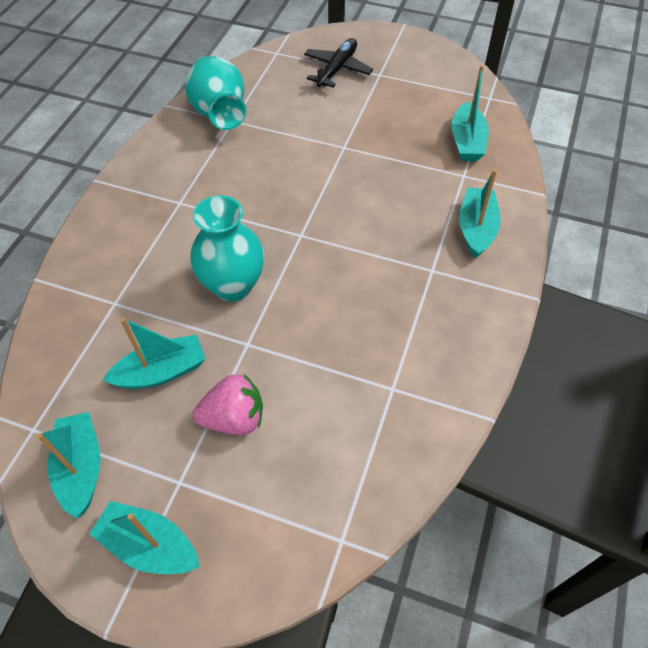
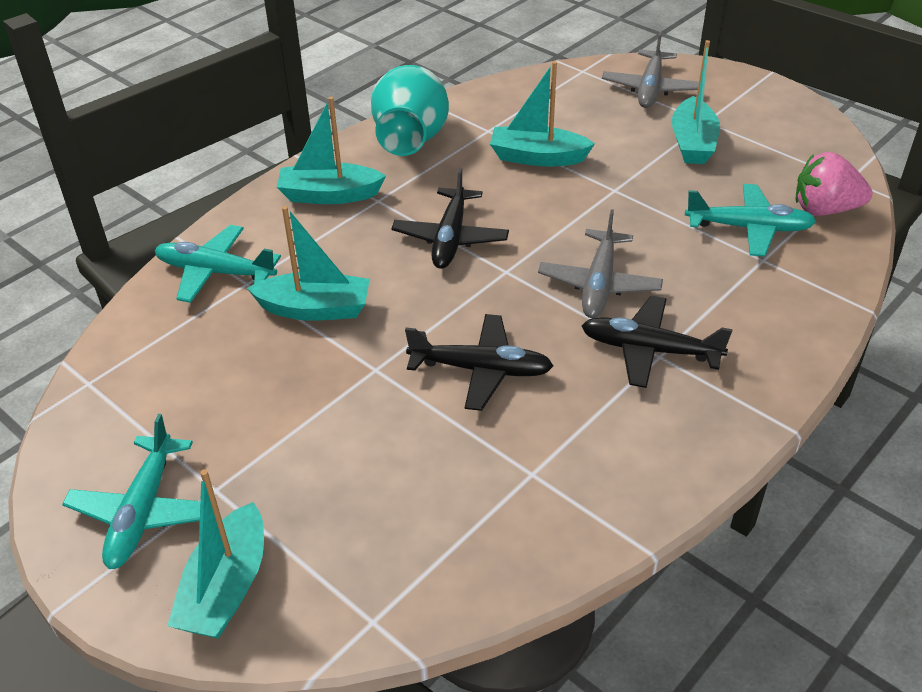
black plane: [304,38,373,87] = 1 -> [391,167,509,269] [405,314,553,411] [582,296,732,388] = 3
grey plane: none = 0 -> [538,209,663,318] [602,32,699,108] = 2
turquoise plane: none = 0 -> [62,414,200,569] [155,225,281,303] [685,184,816,256] = 3
turquoise vase: [185,56,246,130] [190,195,264,301] = 2 -> [371,65,449,156] = 1

